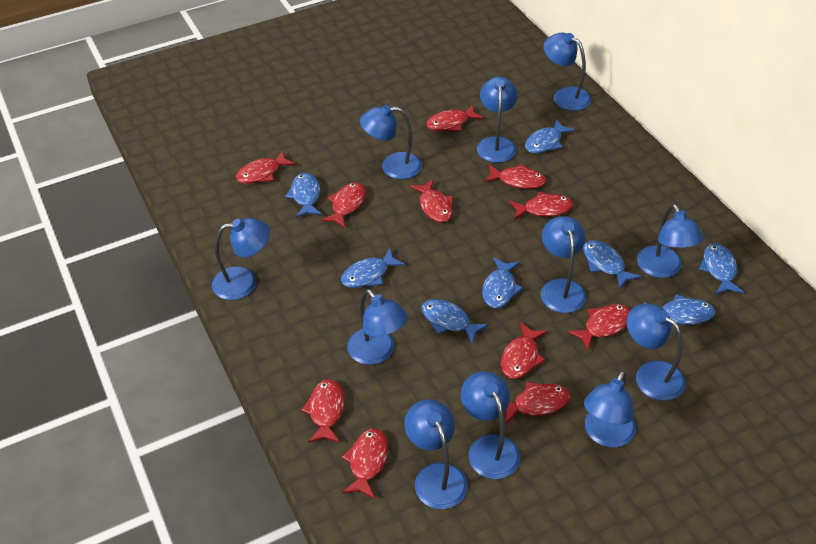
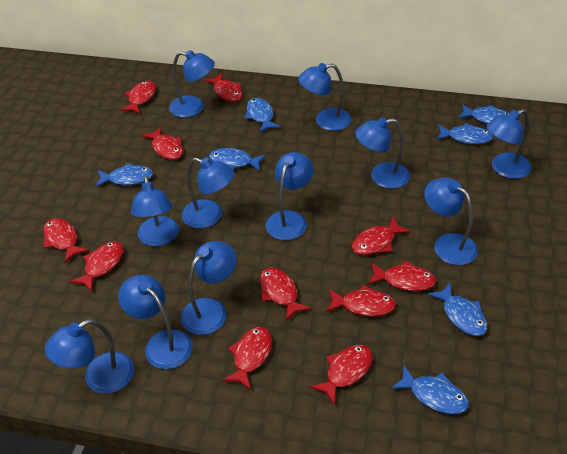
blue fish: [285,173,322,218] [341,248,405,288] [421,299,489,345] [482,257,523,308] [525,119,575,153] [583,240,641,289] [643,294,715,325] [699,243,744,294] = 8 -> [95,163,154,188] [209,148,266,171] [245,98,281,133] [391,365,469,414] [427,283,488,336] [436,123,493,144] [458,104,509,124] = 7

